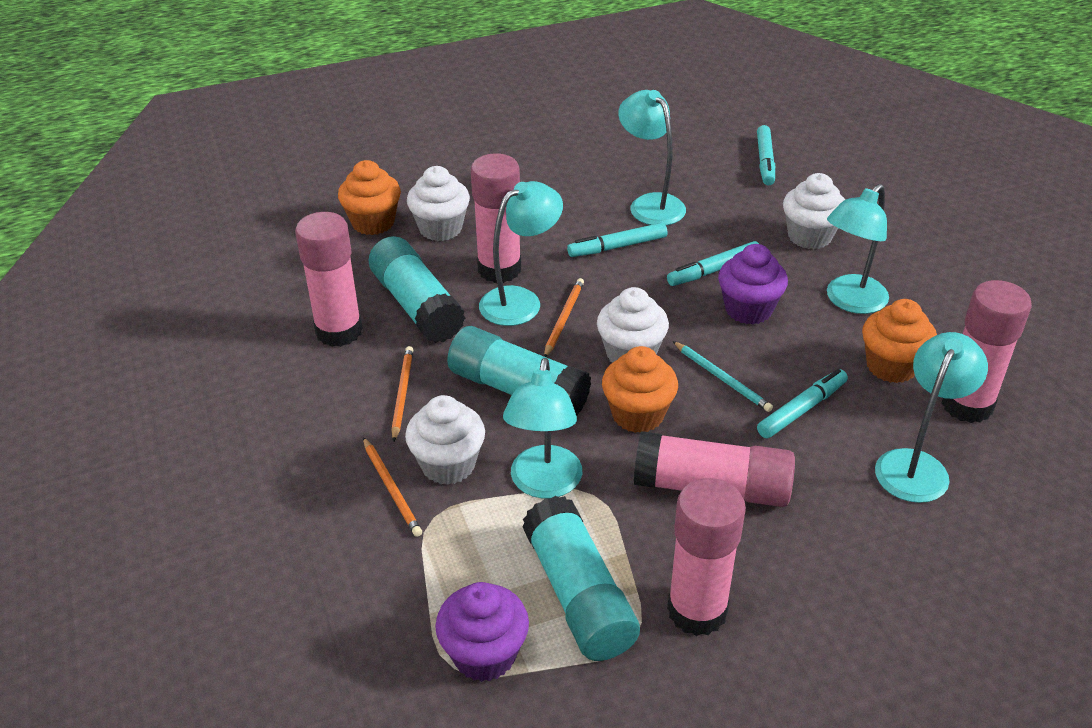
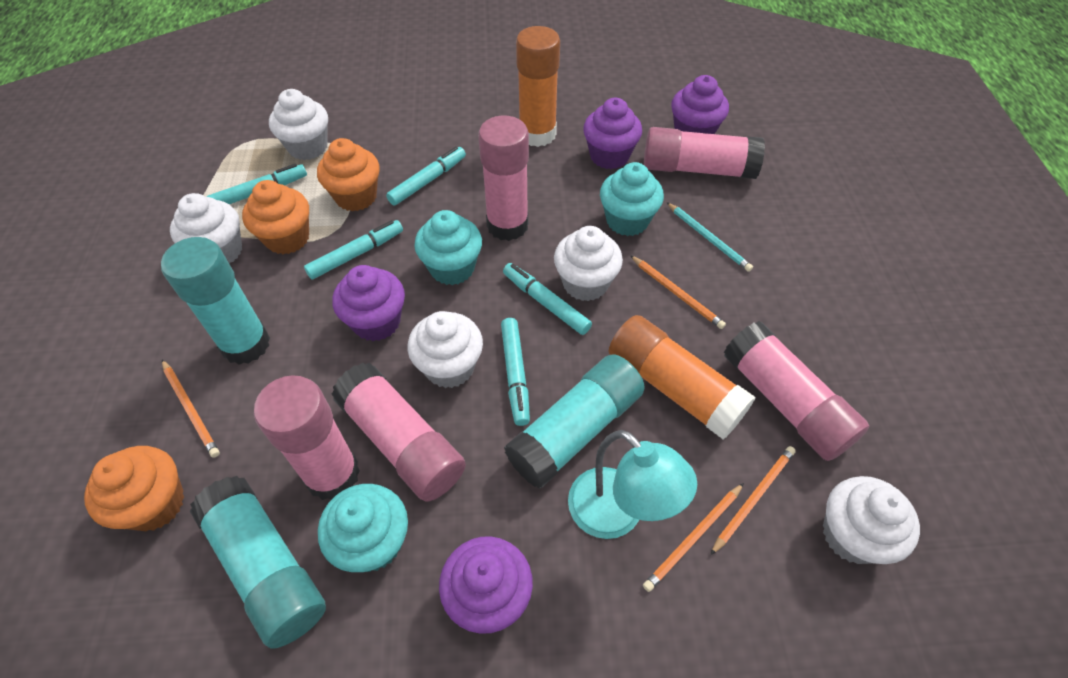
orange glue stick: none = 0 -> [516,26,560,147] [609,315,755,440] = 2
orange pencil: [363,437,422,537] [392,346,413,442] [544,278,584,357] = 3 -> [162,360,220,458] [630,255,726,329] [643,483,744,592] [711,446,796,555] = 4
purple cupcake: [435,582,529,682] [718,244,788,325] = 2 -> [332,265,405,341] [439,536,533,634] [583,98,642,169] [671,75,729,134] = 4
turquoise cupcake: none = 0 -> [318,484,408,572] [414,210,482,285] [600,162,664,236] = 3
turquoise lamp: [479,181,563,326] [503,358,582,498] [618,90,686,225] [827,184,889,314] [875,332,988,503] = 5 -> [568,430,697,539] = 1
turquoise marker: [567,223,667,257] [667,241,759,286] [757,125,775,186] [757,369,848,438] = 4 -> [206,164,307,204] [304,220,403,279] [386,146,466,205] [501,318,530,426] [503,263,592,335] = 5
white cupcake: [405,395,485,485] [407,166,470,241] [597,287,669,363] [783,173,845,249] = 4 -> [170,193,242,264] [269,89,328,160] [408,311,483,388] [554,226,623,301] [823,476,920,564] = 5

